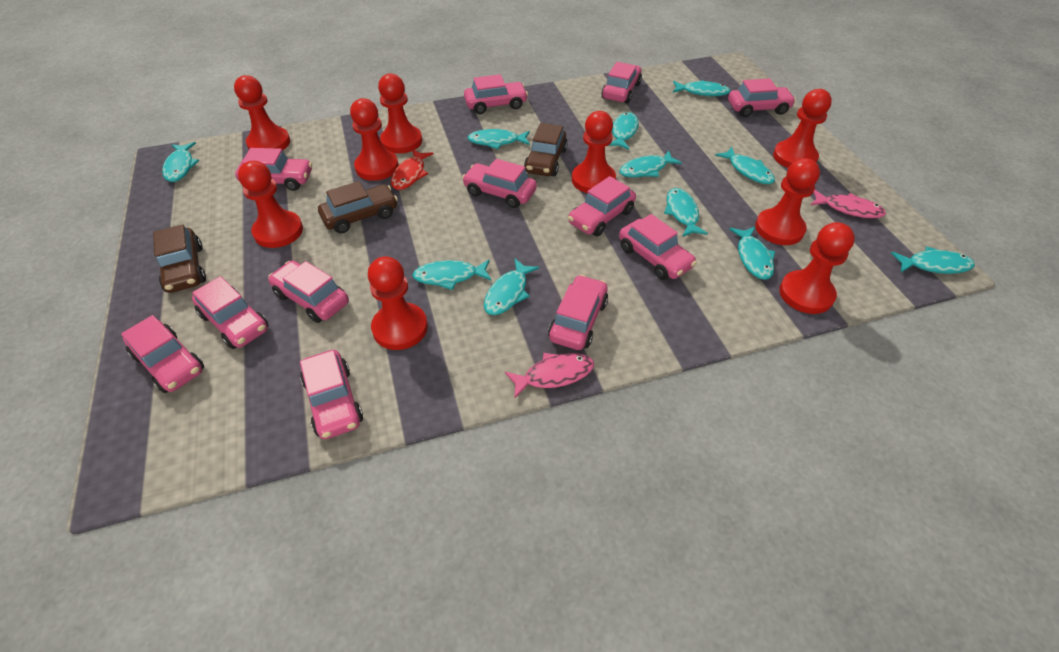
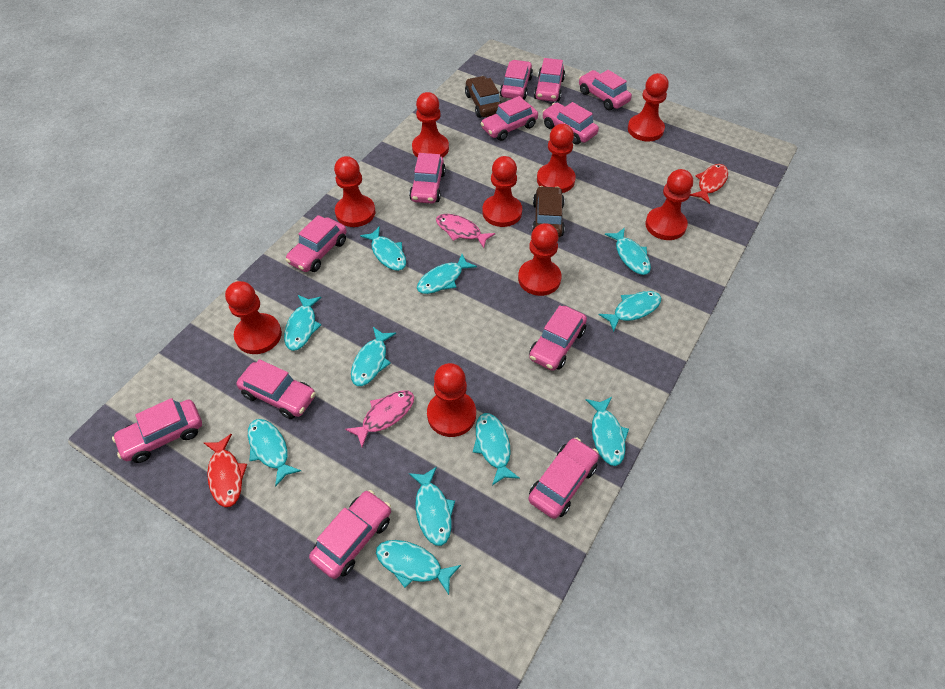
brown car: [153,224,206,293] [318,181,398,233] [524,123,568,176] = 3 -> [465,76,502,118] [532,186,565,238] = 2
red fish: [391,149,433,190] = 1 -> [204,434,247,507] [690,164,728,204] = 2

